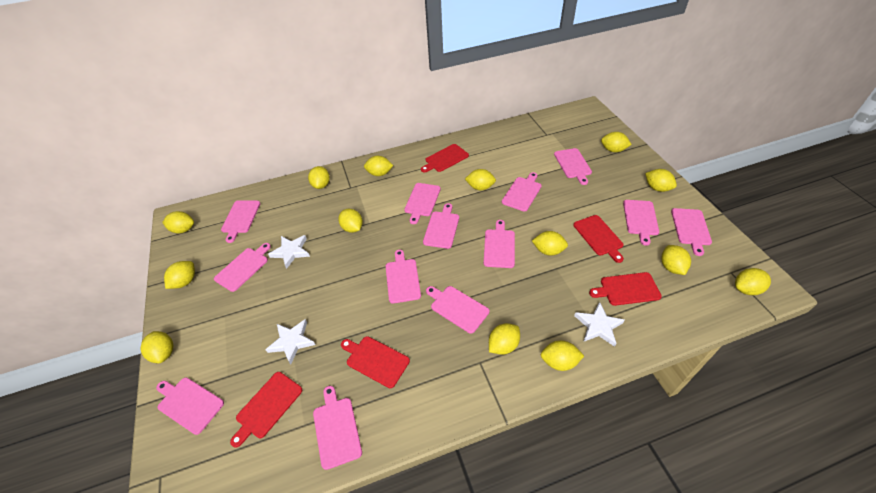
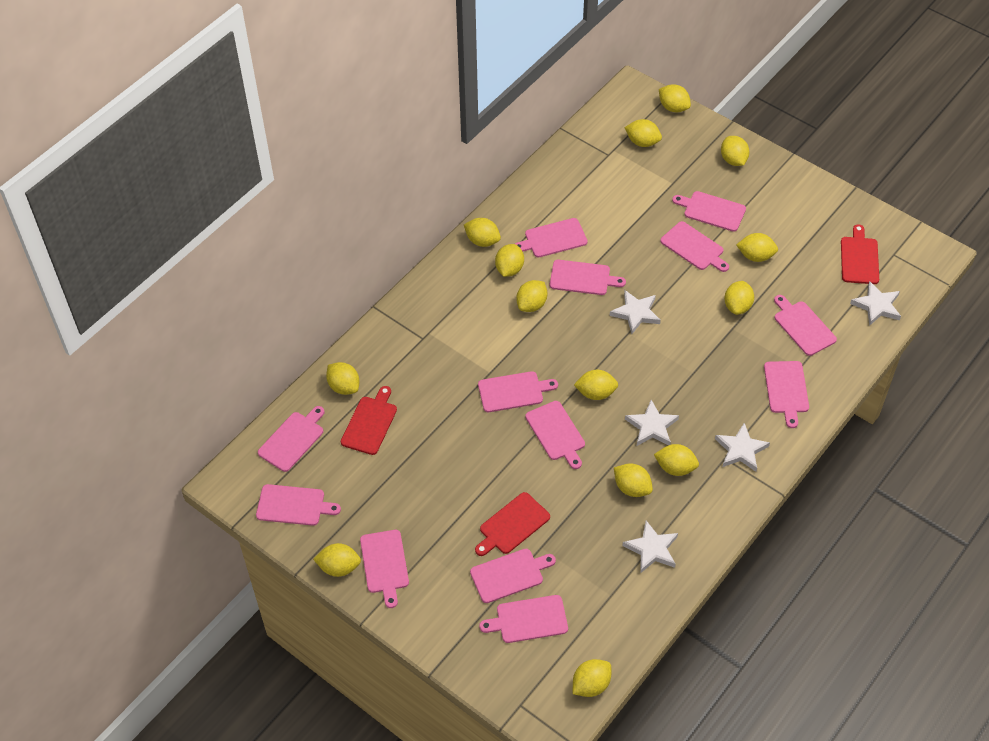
red cutting board: [230,372,302,447] [341,336,410,388] [421,144,469,173] [573,215,624,263] [589,272,662,306] = 5 -> [341,386,397,455] [475,492,550,556] [841,224,879,284] = 3
white star: [265,319,315,364] [268,235,310,269] [574,302,625,347] = 3 -> [610,290,661,334] [622,521,678,573] [625,400,679,446] [715,423,770,472] [850,281,901,326] = 5

